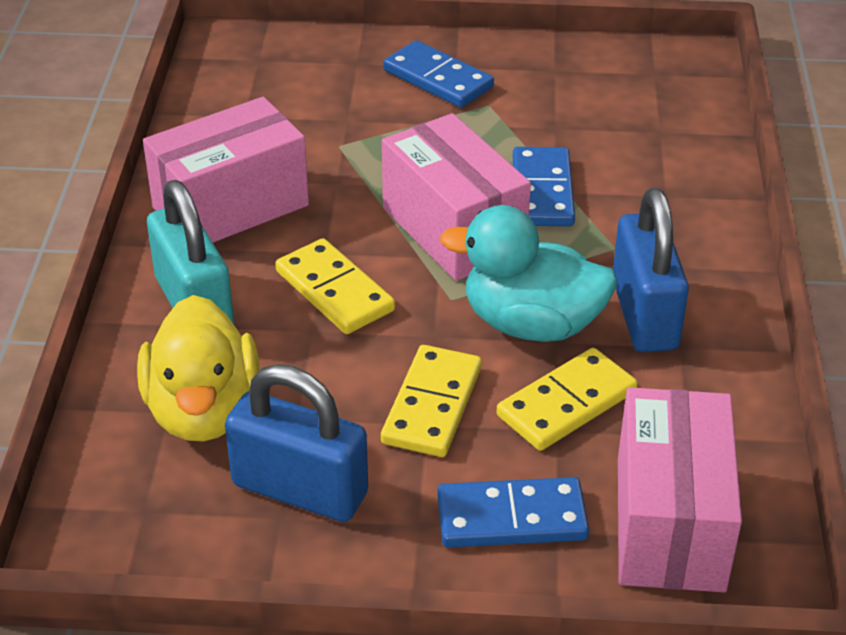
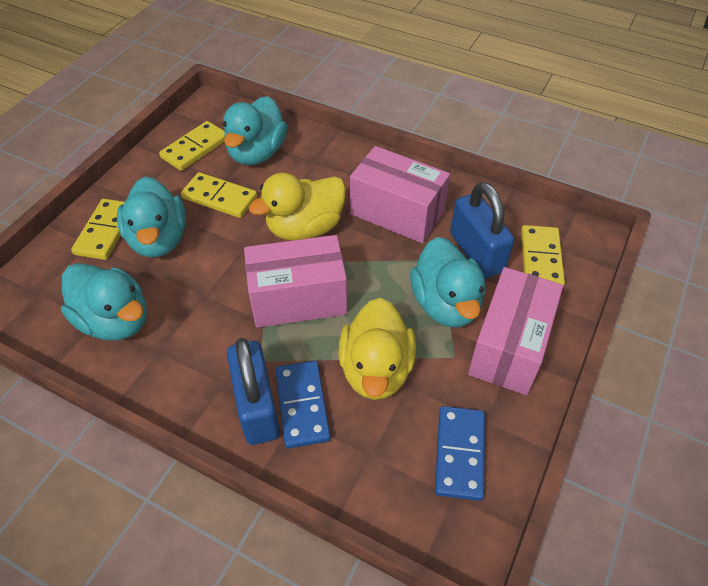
blue domino: [383,40,494,108] [437,477,589,548] [513,147,575,226] = 3 -> [275,361,331,448] [435,406,485,501] = 2
turquoise duck: [440,205,618,342] = 1 -> [61,263,147,341] [117,177,186,257] [223,96,287,165] [410,237,485,327] = 4
turquoise padlock: [147,180,234,324] = 1 -> none = 0
yellow domino: [275,238,395,334] [381,345,482,457] [497,348,638,451] = 3 -> [71,199,125,260] [159,121,225,171] [181,172,257,218] [521,225,565,287] = 4
yellow duck: [137,295,260,442] = 1 -> [249,173,346,240] [338,298,416,400] = 2

